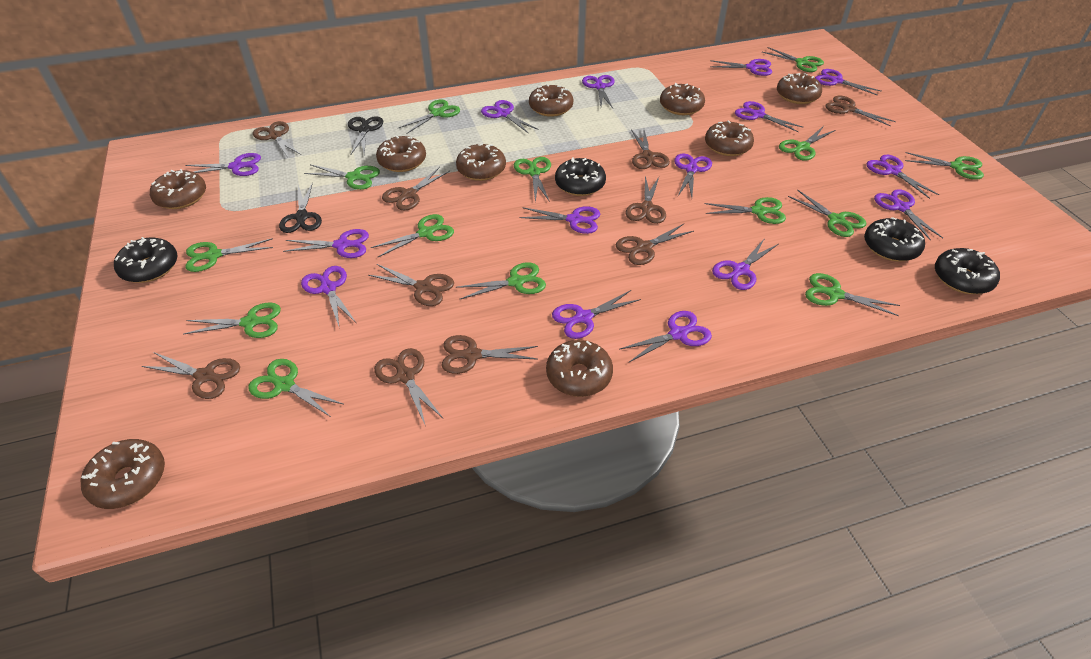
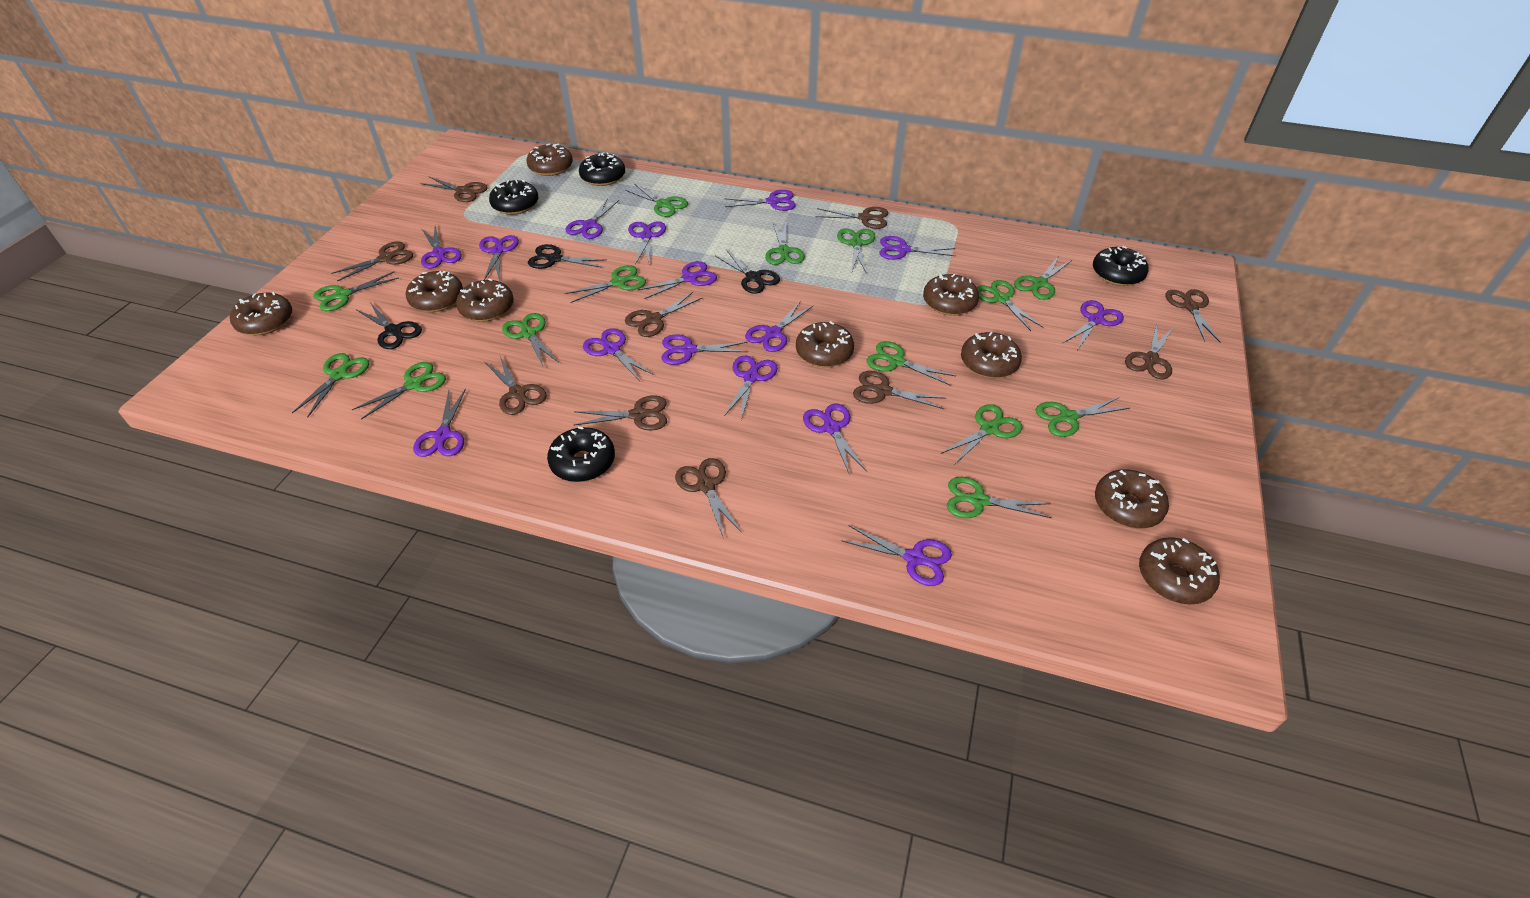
black scissors: [279,182,322,233] [348,116,383,154] = 2 -> [357,302,422,349] [528,244,607,269] [715,250,780,294] = 3

